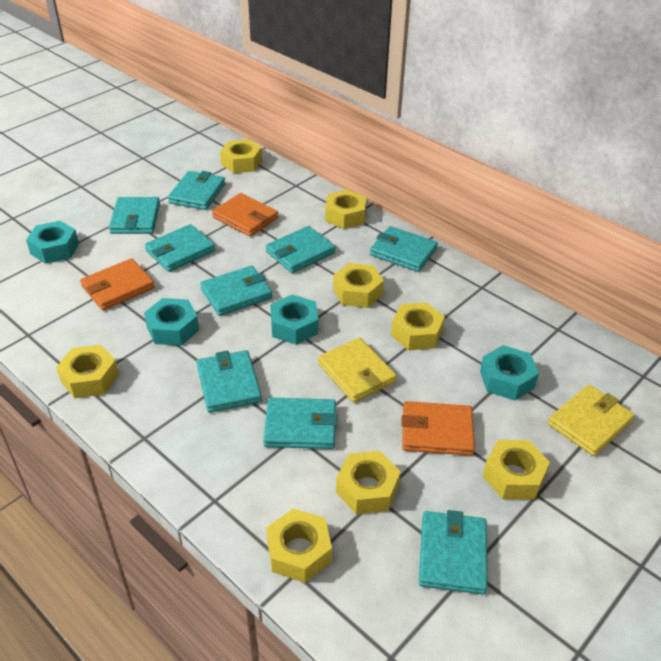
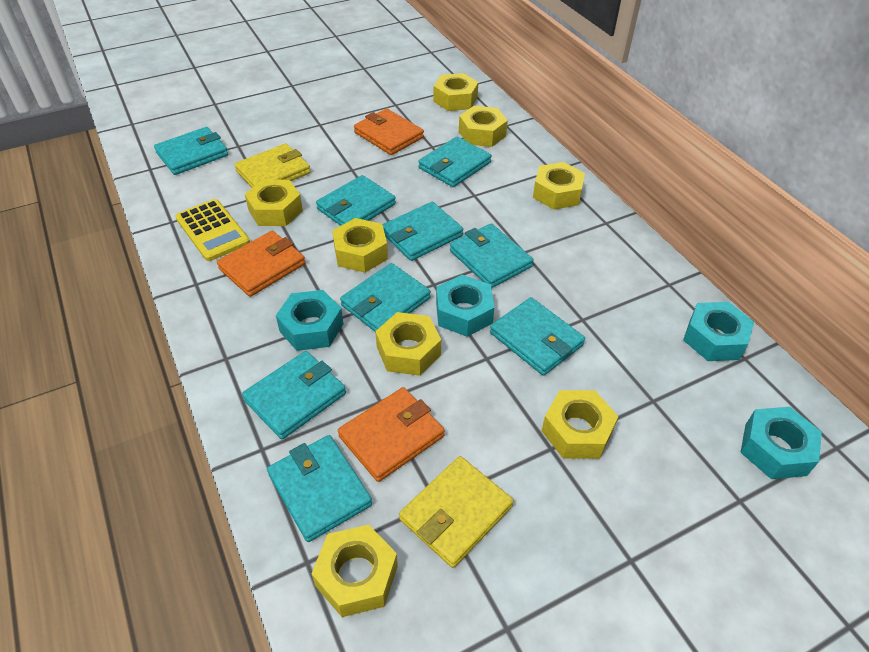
yellow calculator: none = 0 -> [175,199,250,261] = 1

